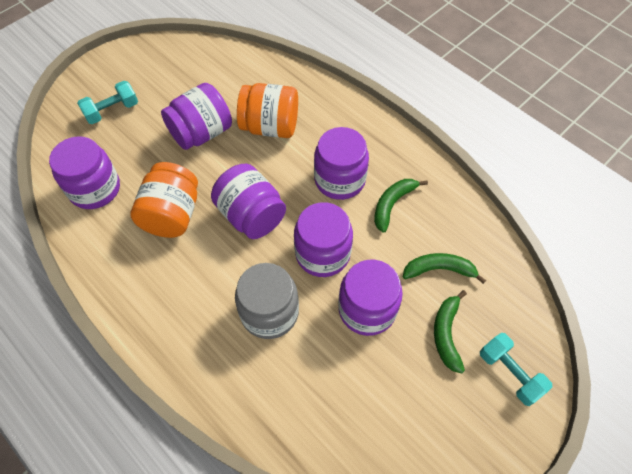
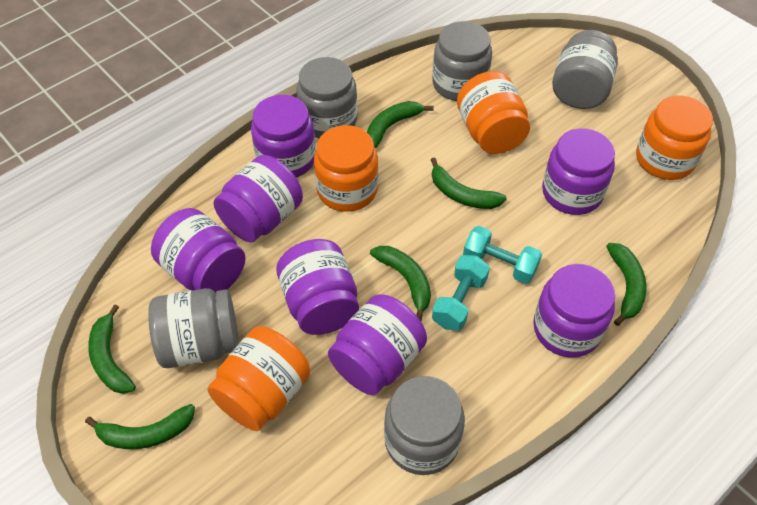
green banana: [374,179,428,233] [403,253,486,284] [434,290,467,374] = 3 -> [85,404,195,449] [88,304,136,394] [367,101,434,148] [370,246,431,321] [431,157,507,209] [606,243,647,326] = 6
grey jar: [235,263,299,339] = 1 -> [148,288,239,368] [297,57,357,138] [384,376,465,475] [432,21,492,101] [552,30,618,109] = 5
orange jar: [130,162,198,238] [237,83,298,138] = 2 -> [207,326,311,431] [314,125,378,212] [457,71,530,154] [636,95,713,180] = 4
purple jar: [49,136,120,209] [161,83,232,150] [211,164,286,239] [294,202,353,277] [314,127,369,200] [338,260,403,336] = 6 -> [151,208,246,293] [214,155,303,242] [251,95,316,177] [276,239,359,335] [328,294,427,395] [533,264,615,358] [542,128,615,215] = 7

